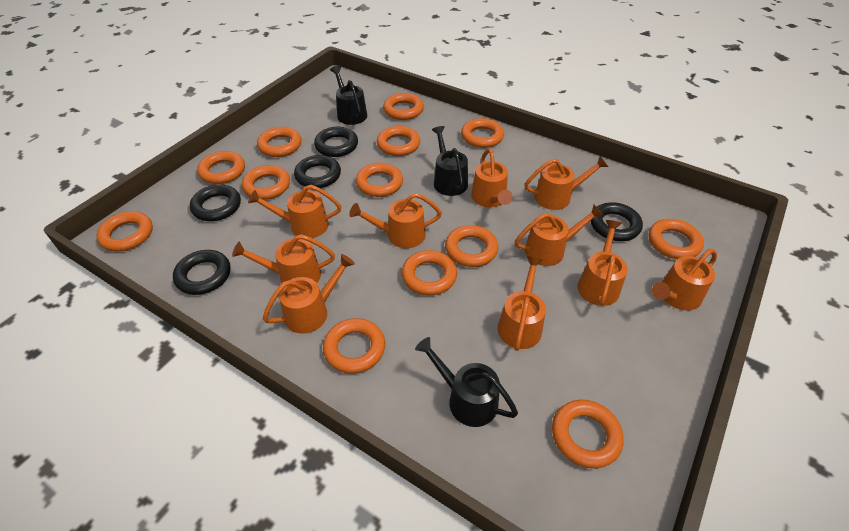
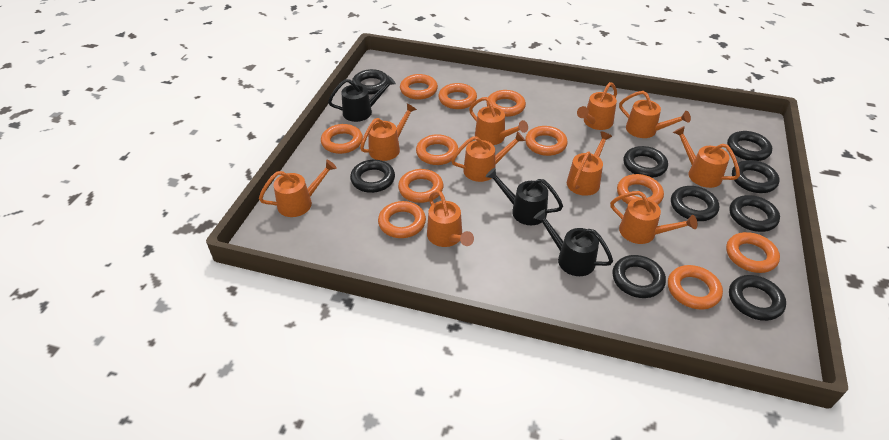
black ring: [173,250,231,295] [190,184,241,221] [294,155,341,188] [314,127,358,157] [590,202,643,241] = 5 -> [350,160,395,193] [352,69,388,94] [612,255,666,298] [624,146,668,178] [671,186,719,221] [727,131,772,161] [729,195,780,232] [729,275,786,321] [732,160,779,193] = 9
orange ring: [96,211,153,251] [197,151,245,184] [242,165,290,200] [257,127,301,157] [323,318,385,374] [356,163,403,197] [377,126,420,156] [383,93,424,120] [402,250,457,295] [445,225,498,267] [461,118,504,148] [552,400,623,468] [648,219,704,259] = 13 -> [321,124,363,154] [378,201,426,238] [398,169,444,203] [400,74,438,100] [416,134,459,165] [438,83,477,109] [486,90,526,117] [525,126,568,156] [617,174,664,205] [668,265,723,309] [726,232,780,273] = 11

